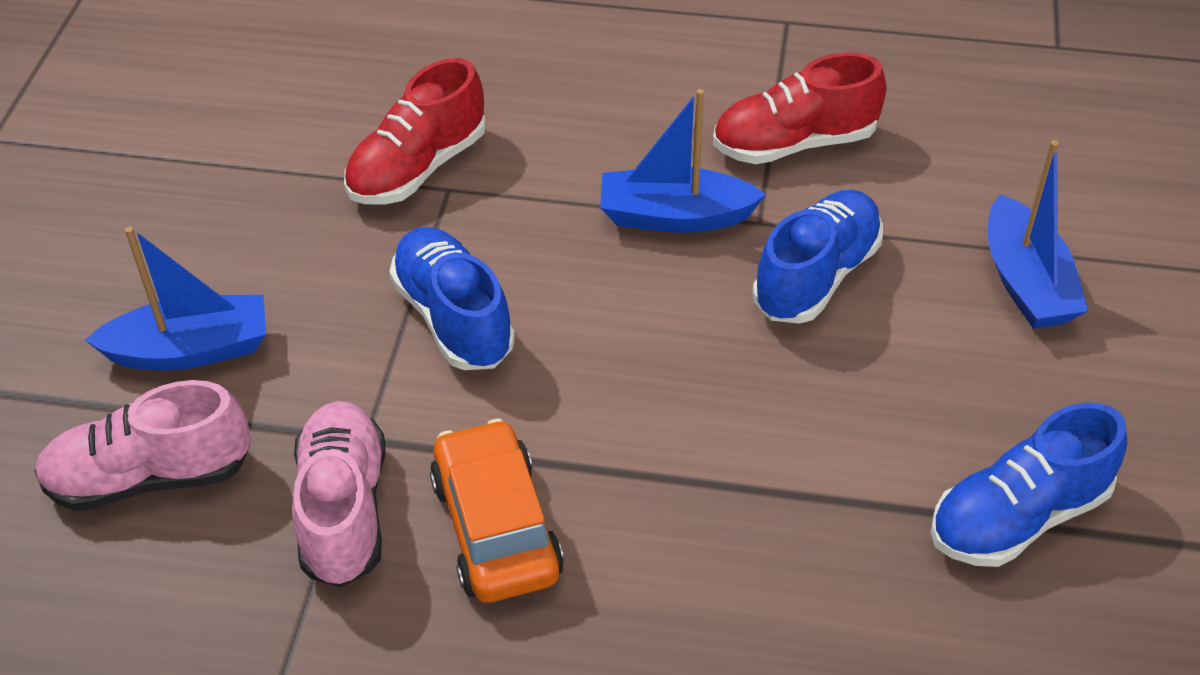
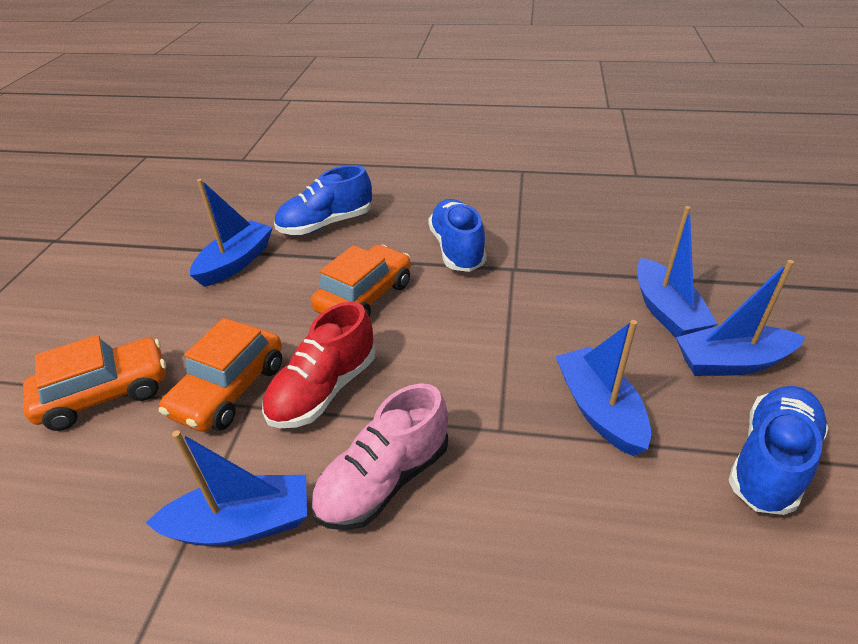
blue boat: [85,227,266,371] [600,89,766,233] [988,140,1088,329] = 3 -> [146,430,307,546] [190,179,273,287] [555,320,651,456] [637,206,717,337] [676,260,805,376] = 5
orange car: [430,418,564,603] = 1 -> [23,335,166,431] [159,318,282,432] [311,244,411,317] = 3
pink shoe: [35,380,251,511] [292,401,385,587] = 2 -> [311,383,448,530] = 1
red shoe: [344,58,486,205] [713,52,887,164] = 2 -> [262,302,375,428] = 1

